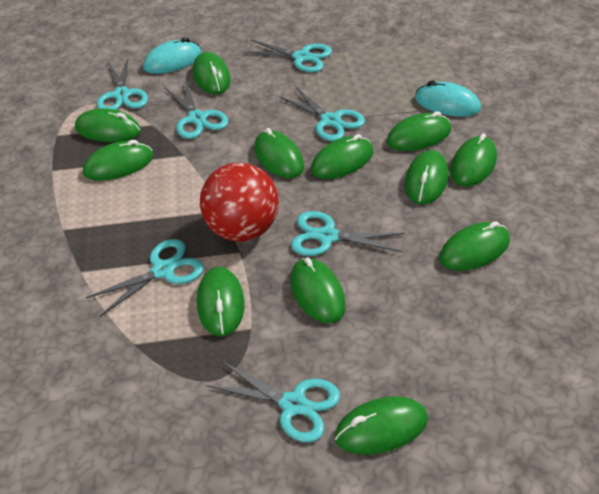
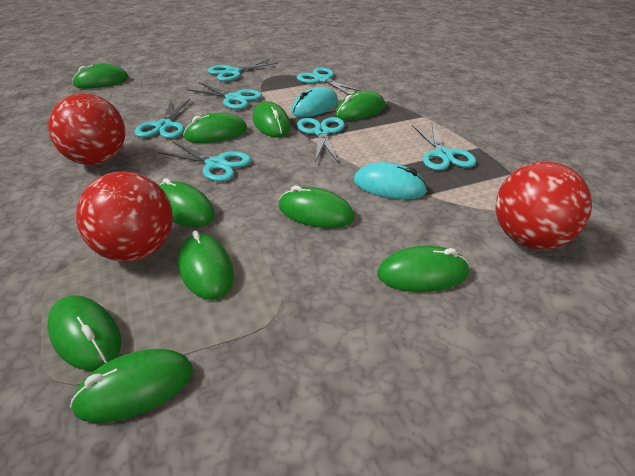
green mouse: [75,108,141,142] [83,140,153,181] [193,52,231,94] [197,267,244,337] [254,128,304,178] [290,257,346,324] [311,134,373,179] [334,396,428,455] [387,111,451,151] [405,150,448,204] [439,221,510,271] [450,133,497,187] = 12 -> [47,295,121,371] [70,349,193,423] [72,64,129,89] [159,178,215,227] [178,230,234,300] [183,113,247,143] [253,101,291,137] [279,185,355,228] [335,91,385,120] [377,246,470,292] = 10
red ball: [200,163,279,242] = 1 -> [48,93,125,165] [76,171,173,262] [495,161,592,249] = 3

